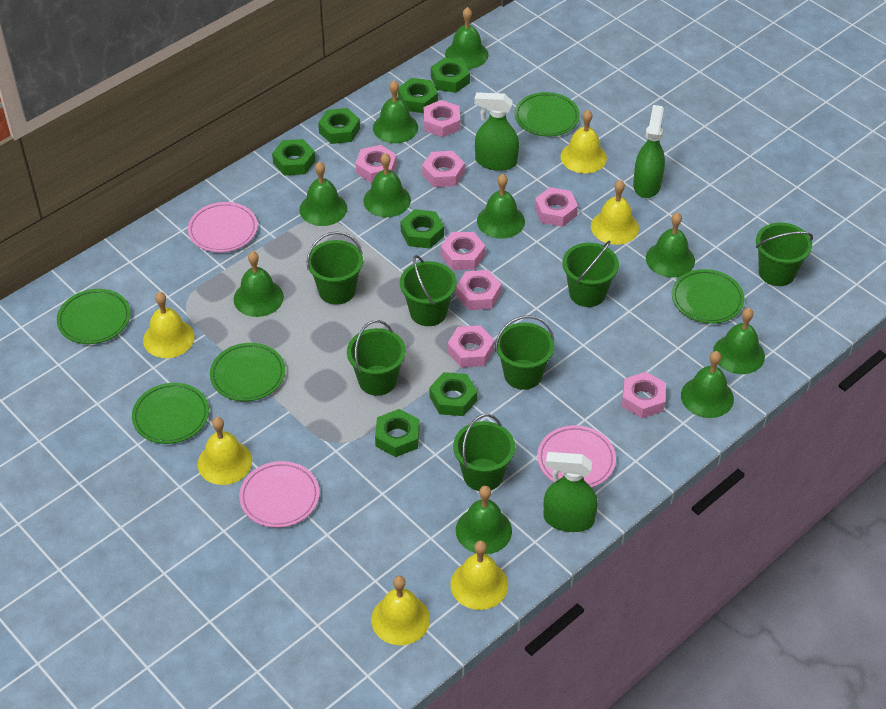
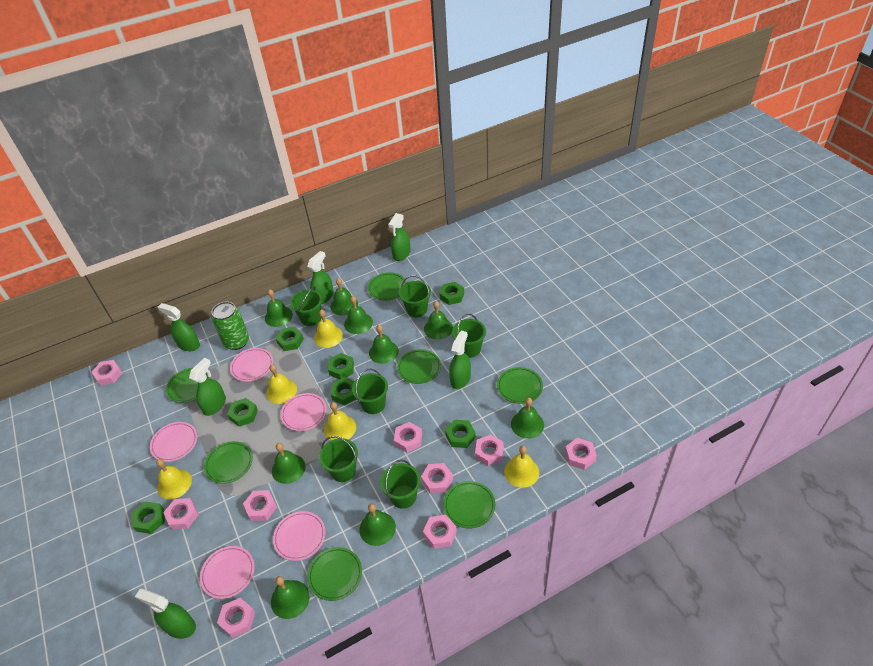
green bell: [234,251,284,317] [299,161,347,226] [363,153,411,217] [373,80,418,143] [445,7,489,69] [456,486,512,554] [477,174,525,239] [646,212,695,278] [681,351,734,418] [713,308,765,374] = 10 -> [265,289,293,327] [271,576,310,619] [272,443,305,484] [330,278,358,316] [344,296,373,334] [360,504,396,546] [369,325,399,364] [424,301,453,340] [511,398,544,439] = 9
green bucket: [307,232,363,305] [347,320,406,396] [400,255,457,326] [453,414,515,491] [495,315,554,390] [562,241,619,307] [756,222,813,286] = 7 -> [290,287,322,326] [319,436,358,482] [352,369,388,414] [380,460,421,509] [399,275,431,317] [452,314,486,358] = 6
green can: none = 0 -> [211,302,249,350] = 1
green plate: [57,289,131,344] [132,383,209,444] [210,343,285,401] [515,92,580,137] [672,269,744,324] = 5 -> [166,368,210,403] [204,441,253,484] [307,547,362,601] [368,272,407,301] [397,349,441,384] [444,481,495,529] [497,367,543,404] = 7
green spray bottle: [474,92,519,171] [544,452,598,532] [633,105,665,198] = 3 -> [135,589,196,639] [158,303,200,351] [189,358,226,416] [307,251,334,304] [388,213,411,261] [449,330,471,389] = 6
pink nut: [355,145,397,183] [422,151,465,187] [424,100,460,137] [441,232,485,270] [448,325,494,368] [456,270,501,310] [535,187,578,227] [622,372,666,418] = 8 -> [92,360,122,385] [163,498,199,530] [217,598,255,638] [243,490,277,521] [394,422,422,453] [421,463,453,494] [423,515,457,549] [475,434,503,466] [565,438,597,470] = 9
pink plate: [188,202,258,252] [239,461,320,528] [537,425,616,488] = 3 -> [150,422,197,462] [200,546,255,599] [230,348,273,382] [273,511,326,561] [281,393,327,431] = 5
yellow bell: [143,292,195,358] [198,417,252,485] [371,576,430,645] [450,541,508,610] [561,110,607,173] [591,180,639,245] = 6 -> [156,459,192,499] [266,365,297,404] [314,310,343,348] [324,402,356,441] [504,446,539,488] = 5

